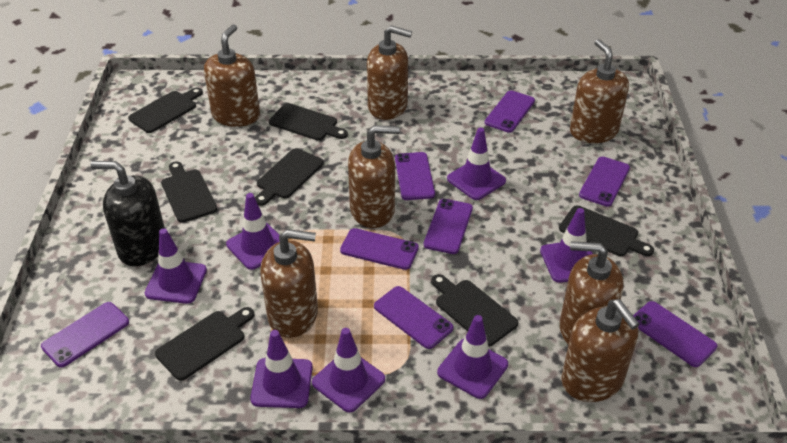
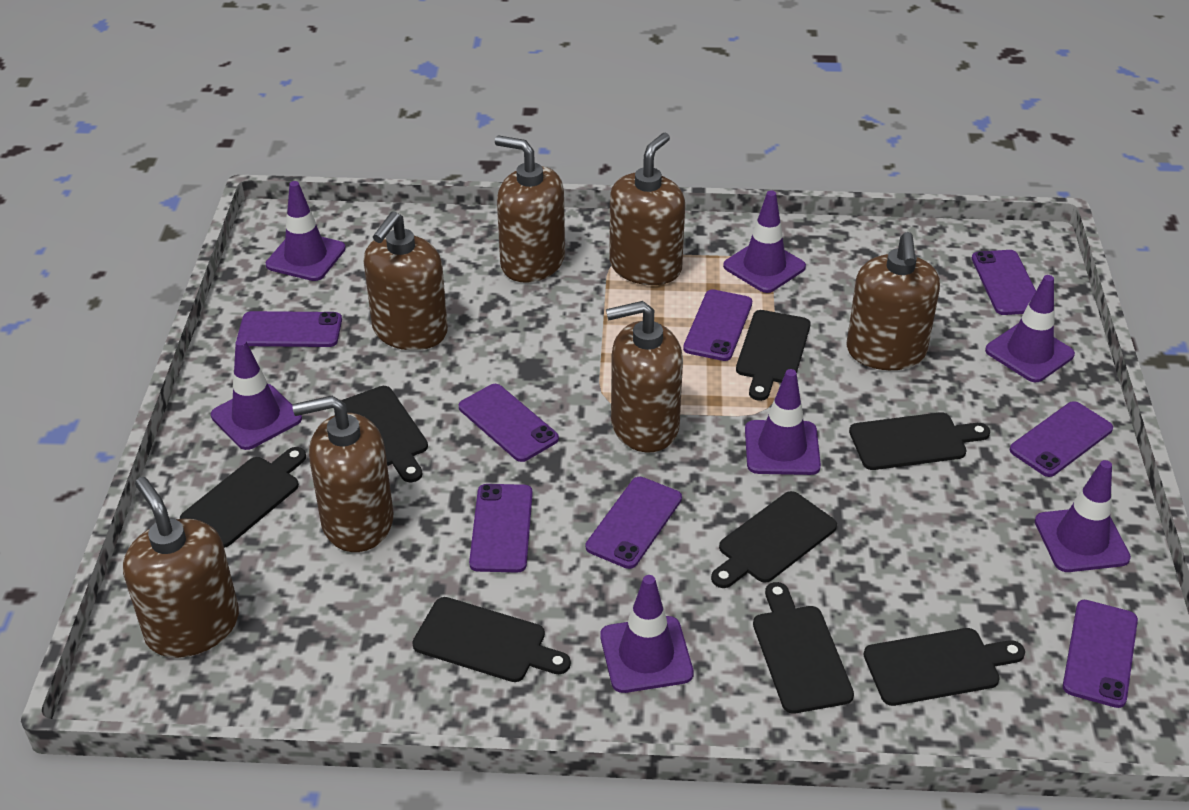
black cutting board: [128,87,203,133] [155,307,254,381] [161,161,218,223] [255,148,324,206] [269,103,348,141] [431,274,518,347] [559,205,654,256] = 7 -> [180,447,306,548] [341,386,428,482] [412,597,571,682] [711,491,837,588] [736,310,811,401] [753,582,854,714] [849,412,990,470] [864,628,1025,706] = 8
black soap dispenser: [91,161,165,266] = 1 -> none = 0

